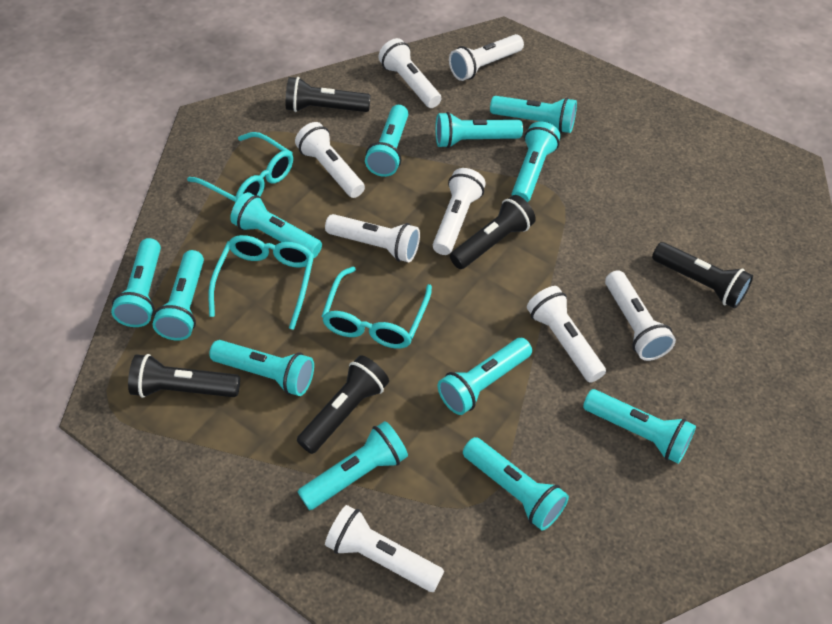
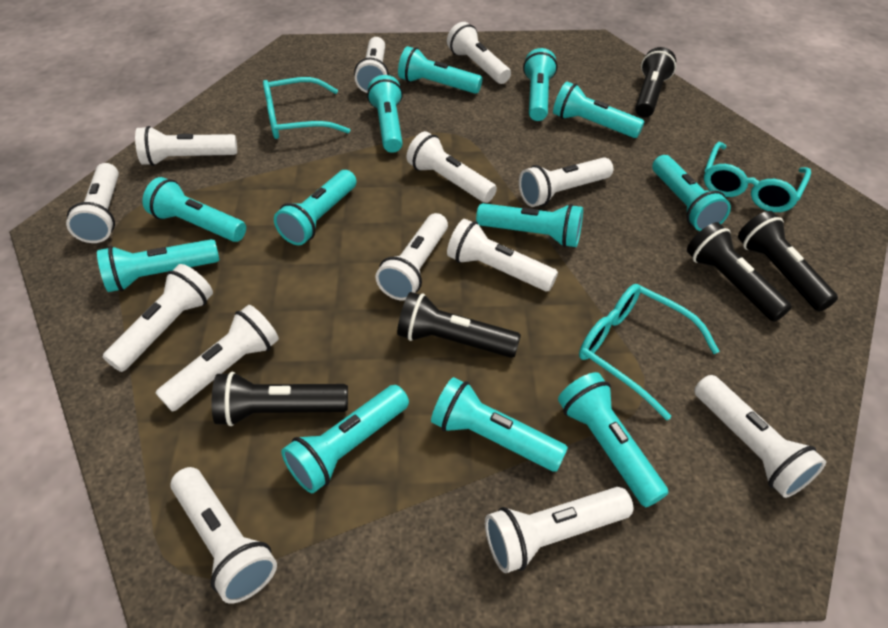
white flashlight: [295,122,365,198] [325,214,420,262] [325,505,444,592] [378,38,441,108] [433,168,486,255] [449,34,524,81] [527,286,606,383] [605,270,676,361] = 8 -> [66,163,119,243] [103,264,213,372] [135,126,237,166] [156,305,279,412] [171,467,277,604] [354,37,389,93] [375,213,448,301] [406,131,497,203] [447,22,511,84] [447,219,558,291] [485,487,633,573] [519,157,613,207] [694,375,826,498] = 13

